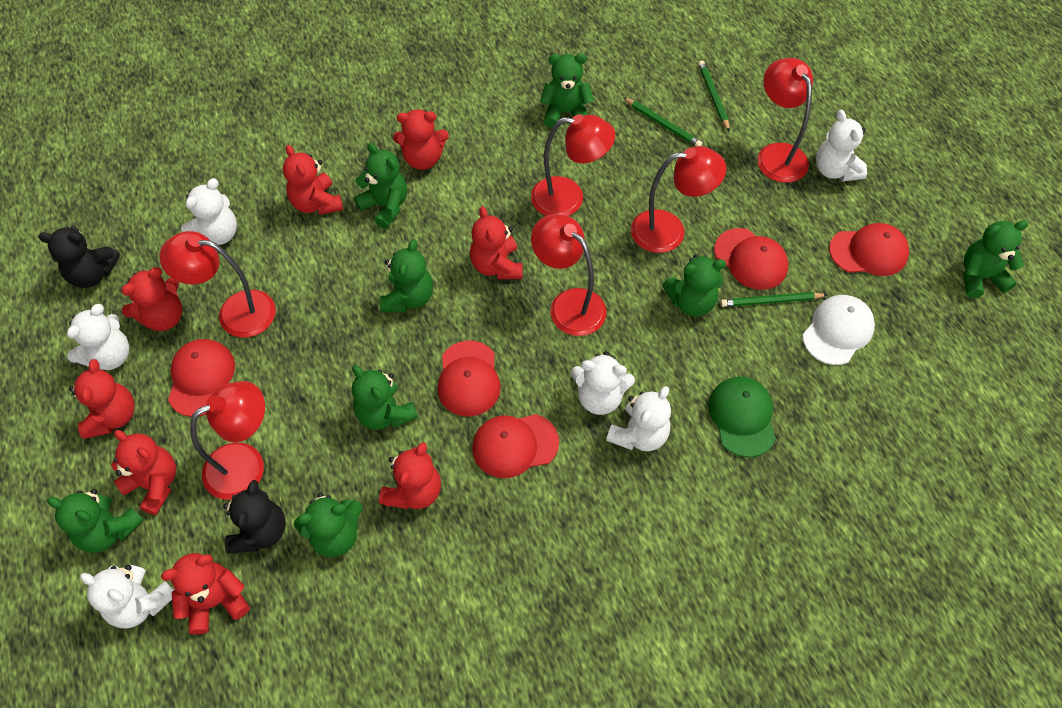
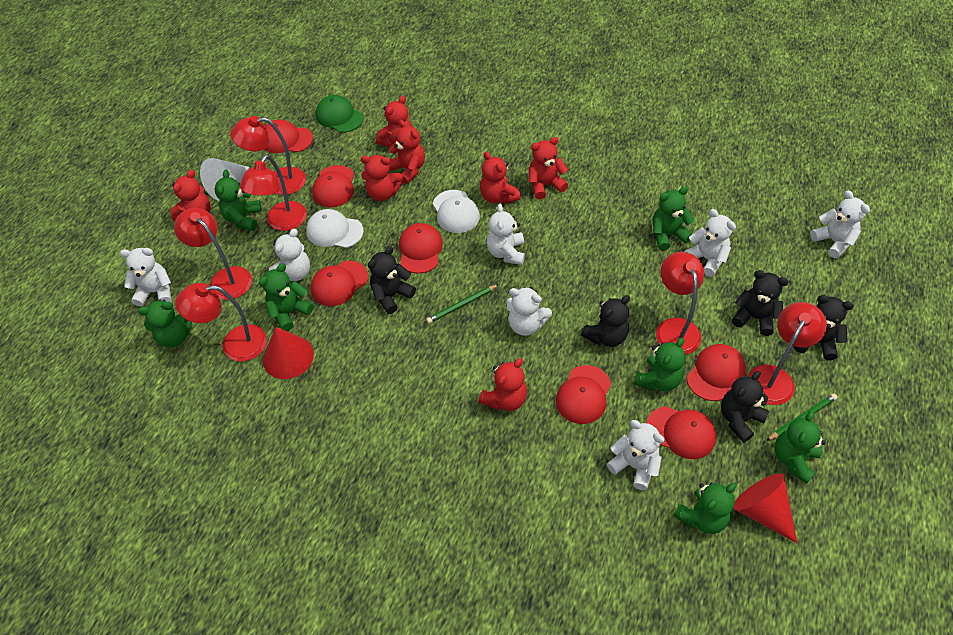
black teddy bear: [38,226,120,288] [223,480,286,554] = 2 -> [368,246,416,314] [581,295,630,347] [721,371,769,443] [732,270,789,336] [793,295,854,360] = 5
green pencil: [623,97,702,146] [698,60,730,132] [720,292,827,307] = 3 -> [426,284,499,323] [766,394,837,441] = 2
green teddy bear: [47,489,144,553] [294,493,363,557] [352,365,418,430] [354,143,407,229] [380,239,433,312] [540,53,594,128] [662,254,726,317] [963,220,1029,298] = 8 -> [138,299,192,348] [214,170,262,231] [259,263,313,331] [633,338,686,391] [653,187,694,251] [673,482,736,534] [774,411,826,484] = 7
red cap: [168,339,235,417] [437,340,501,417] [472,414,559,478] [714,228,788,290] [829,223,909,276] = 5 -> [265,119,313,153] [311,260,368,306] [312,165,354,207] [399,223,443,274] [556,365,611,424] [646,406,716,459] [687,344,746,401] = 7
red cone: none = 0 -> [263,327,314,379] [734,473,797,543] = 2
red teddy bear: [69,359,135,439] [111,430,176,515] [121,267,182,331] [161,553,250,634] [283,145,343,215] [379,442,441,509] [393,109,449,170] [470,206,523,279] = 8 -> [170,170,211,221] [361,155,403,201] [376,96,412,147] [389,120,425,184] [479,358,527,411] [480,152,521,204] [529,137,568,200] = 7
white cap: [802,295,875,365] = 1 -> [306,209,364,248] [433,190,480,233] = 2
white cone: none = 0 -> [200,158,249,201] = 1
white teddy bear: [67,304,129,370] [80,565,174,629] [181,178,237,245] [571,351,635,415] [606,386,671,451] [816,110,867,182] = 6 -> [120,248,171,307] [269,228,310,281] [486,204,525,265] [506,287,552,336] [607,420,665,490] [684,209,736,277] [810,190,870,258] = 7

